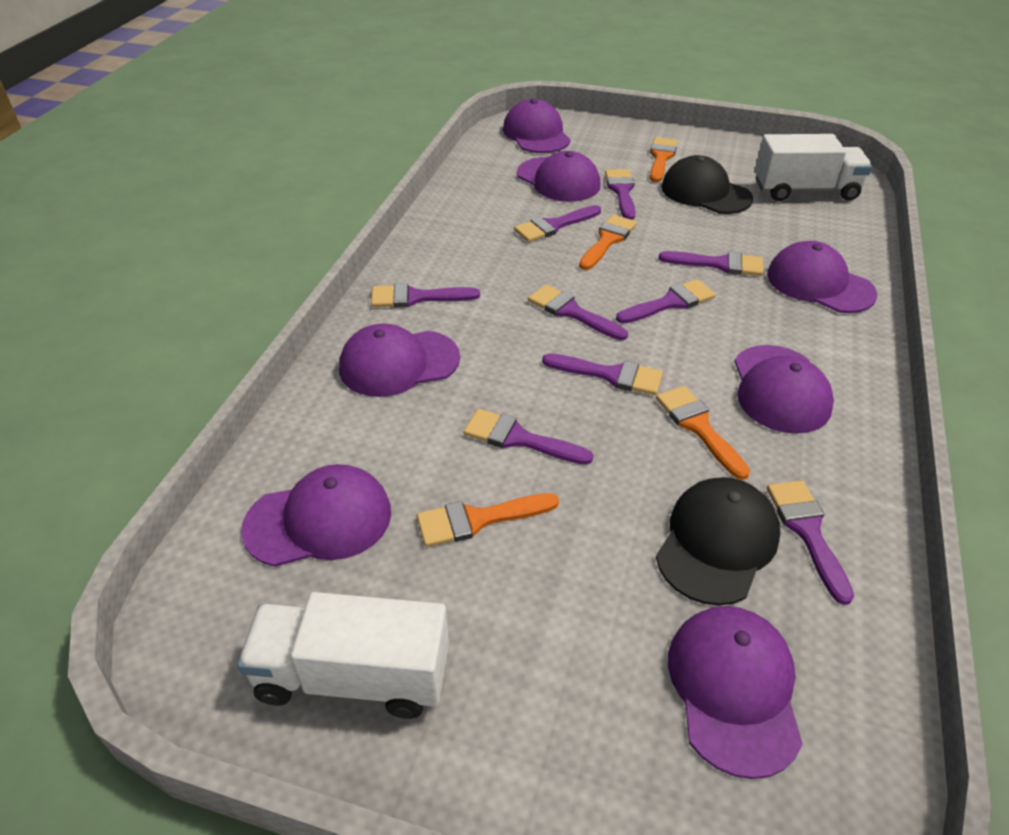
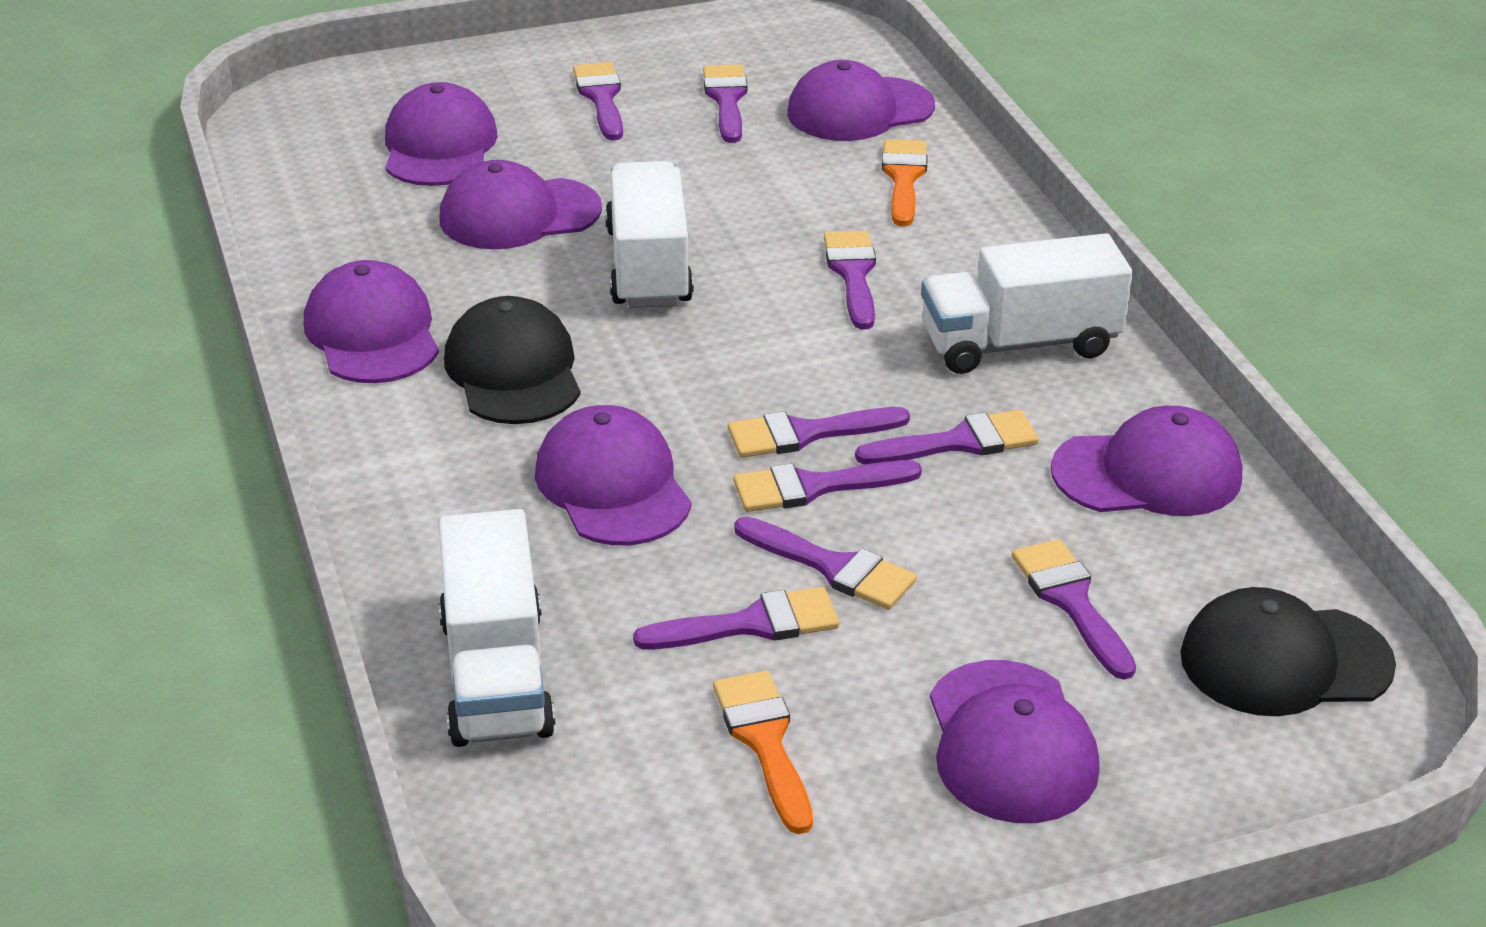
orange brush: [417,493,559,547] [579,215,637,270] [650,137,678,182] [656,386,750,480] = 4 -> [713,670,813,834] [882,139,927,227] = 2
white truck: [237,592,449,719] [755,134,872,201] = 2 -> [438,509,555,747] [605,161,694,308] [921,233,1133,374] = 3

